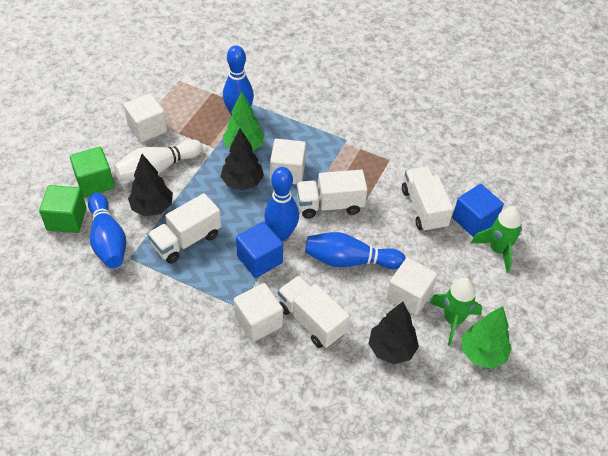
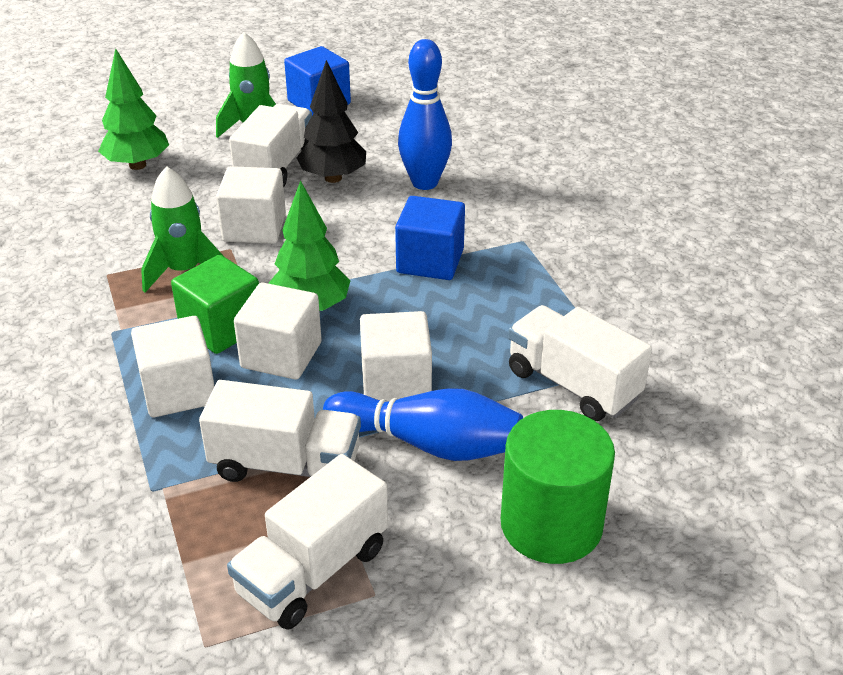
black tree: [128,154,173,216] [220,128,264,190] [368,302,419,364] = 3 -> [297,60,366,183] = 1
blue bowling pin: [88,193,126,268] [223,45,254,116] [264,167,299,241] [305,232,406,269] = 4 -> [323,388,523,461] [398,39,452,190] = 2
green cube: [39,185,87,233] [70,147,114,197] = 2 -> [171,255,259,354] = 1
green cylinder: none = 0 -> [501,410,615,564] = 1
white bowling pin: [114,139,203,181] = 1 -> none = 0

